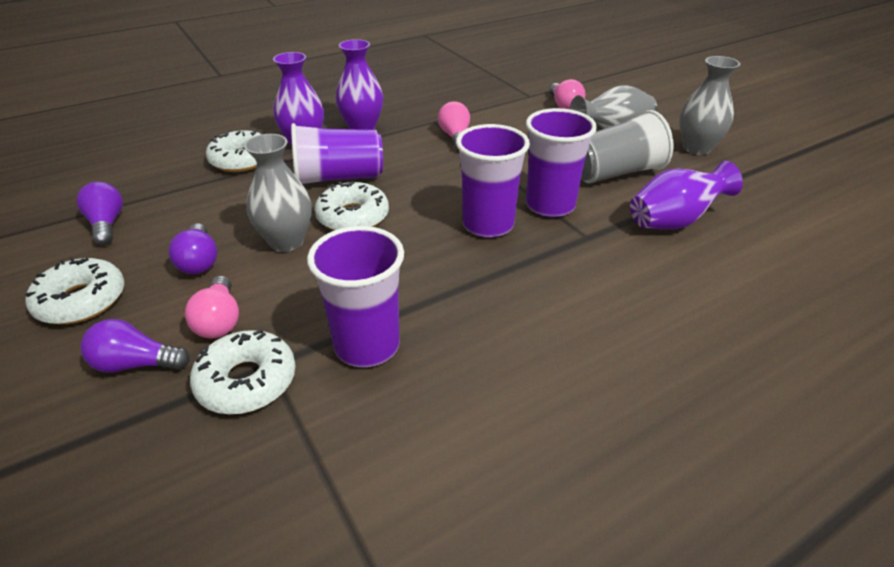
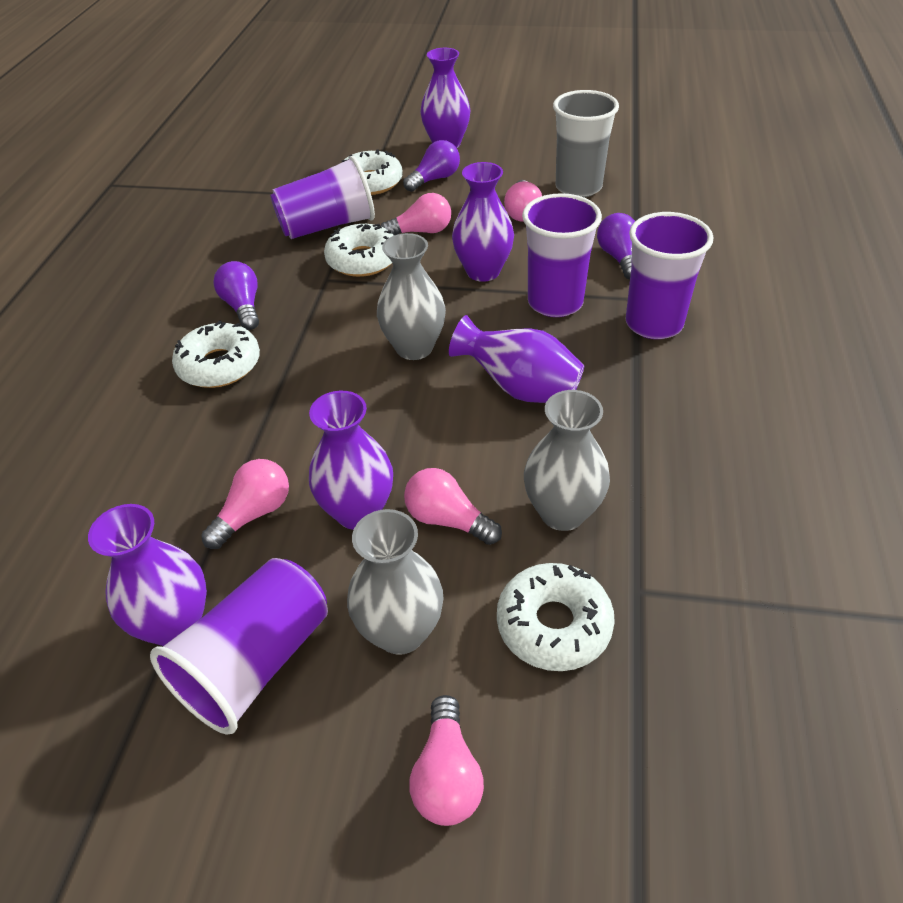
pink light bulb: [185,276,239,338] [438,101,470,151] [549,79,585,109] = 3 -> [201,459,289,549] [381,193,451,235] [404,468,502,545] [409,695,484,826] [504,180,542,222] = 5
purple vase: [273,52,324,147] [336,39,383,130] [630,161,743,230] = 3 -> [88,504,207,646] [309,391,393,530] [420,48,470,148] [449,315,584,403] [452,162,514,282] = 5

